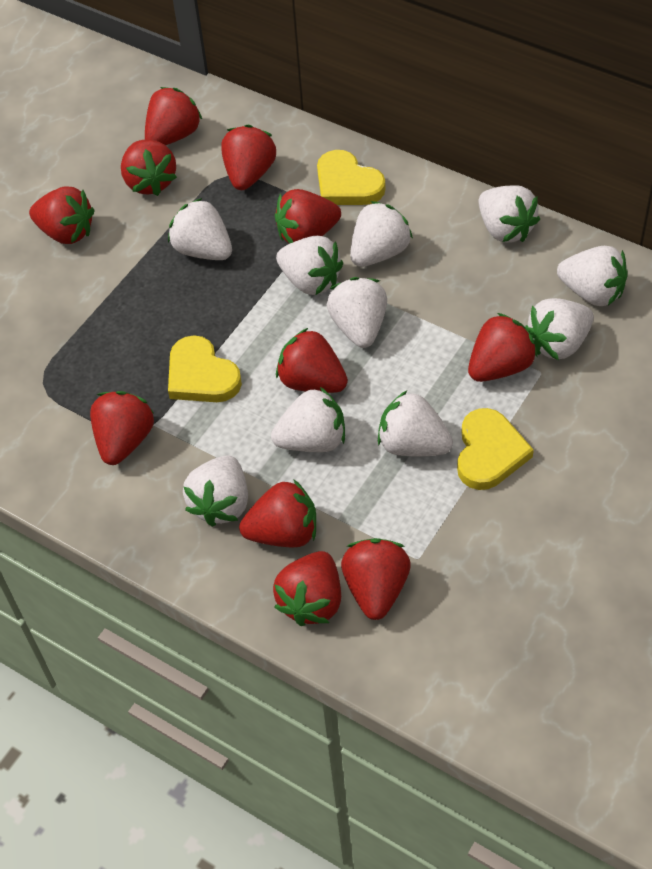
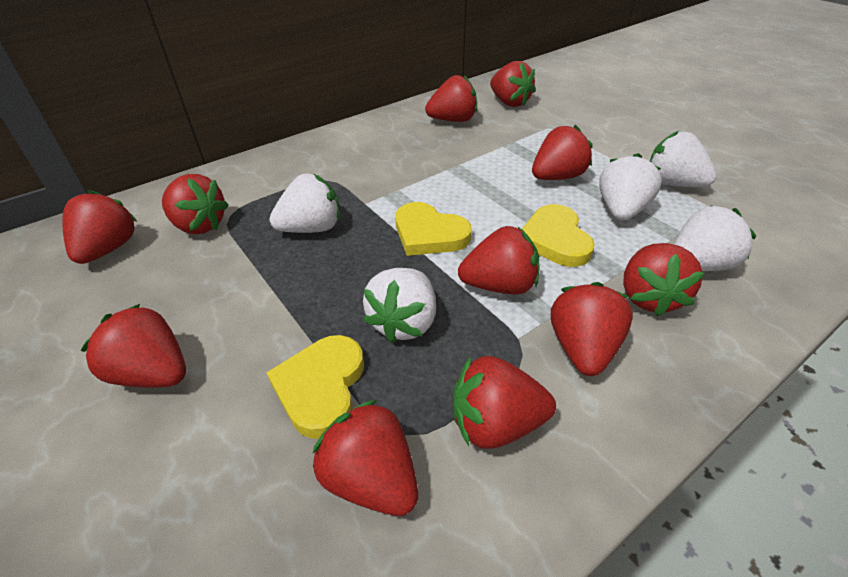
white strawberry: [168,198,232,260] [183,455,248,527] [271,387,345,452] [276,236,343,295] [327,277,387,348] [350,201,413,267] [378,391,453,457] [479,185,540,243] [525,298,594,360] [557,246,628,306] = 10 -> [269,174,340,233] [363,268,436,343] [599,153,662,221] [650,131,717,187] [673,206,756,271] = 5

